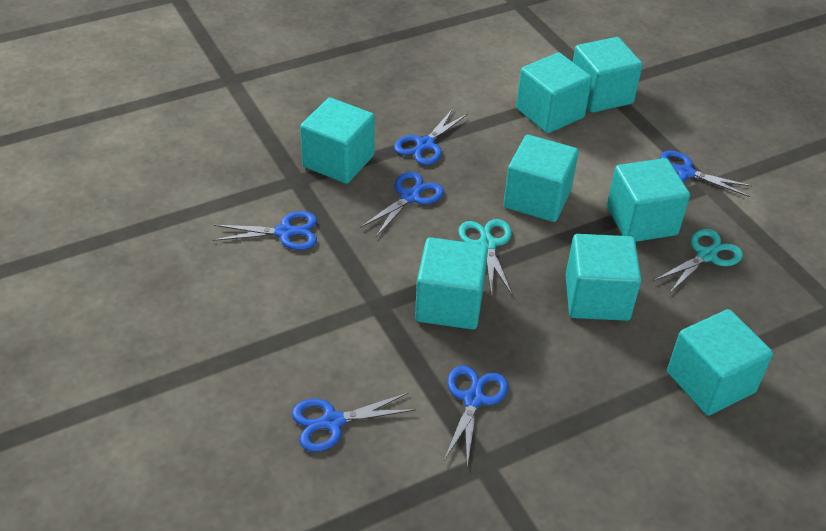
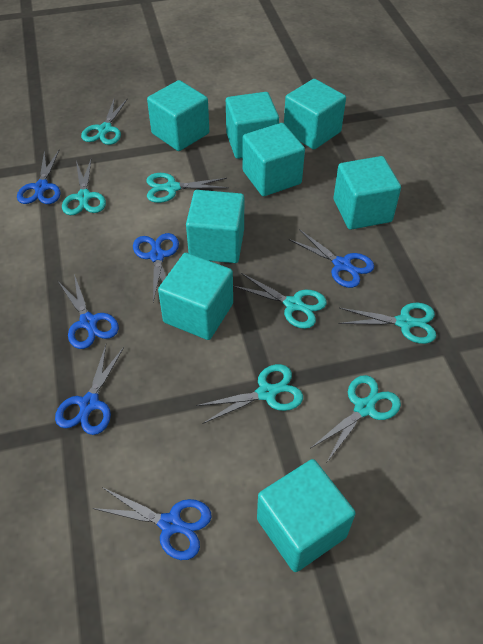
turquoise scissors: [458,219,512,295] [653,229,743,294] = 2 -> [62,160,106,215] [81,98,128,145] [146,173,229,203] [196,364,303,424] [233,273,327,329] [311,375,401,462] [338,303,436,344] = 7

